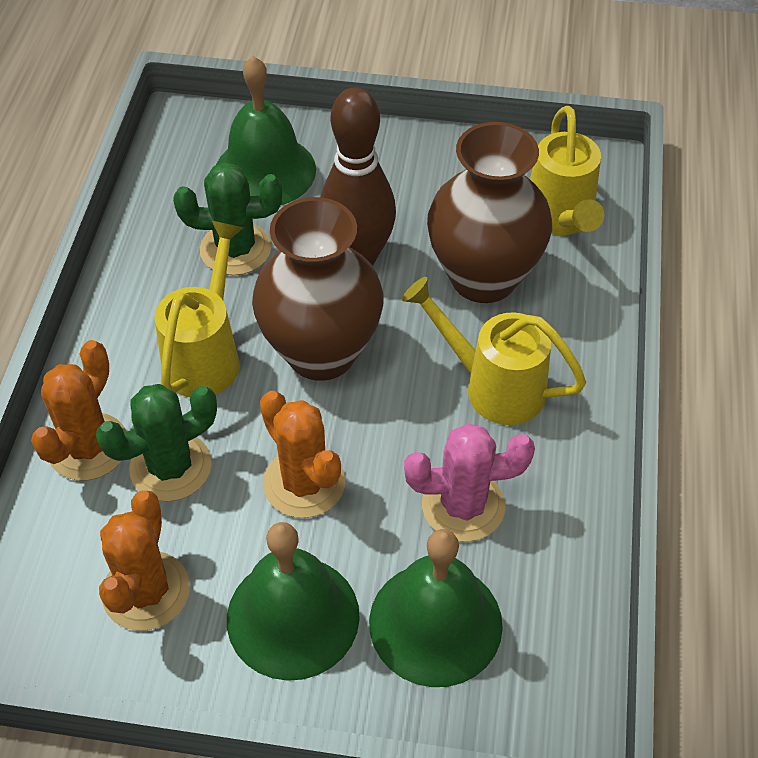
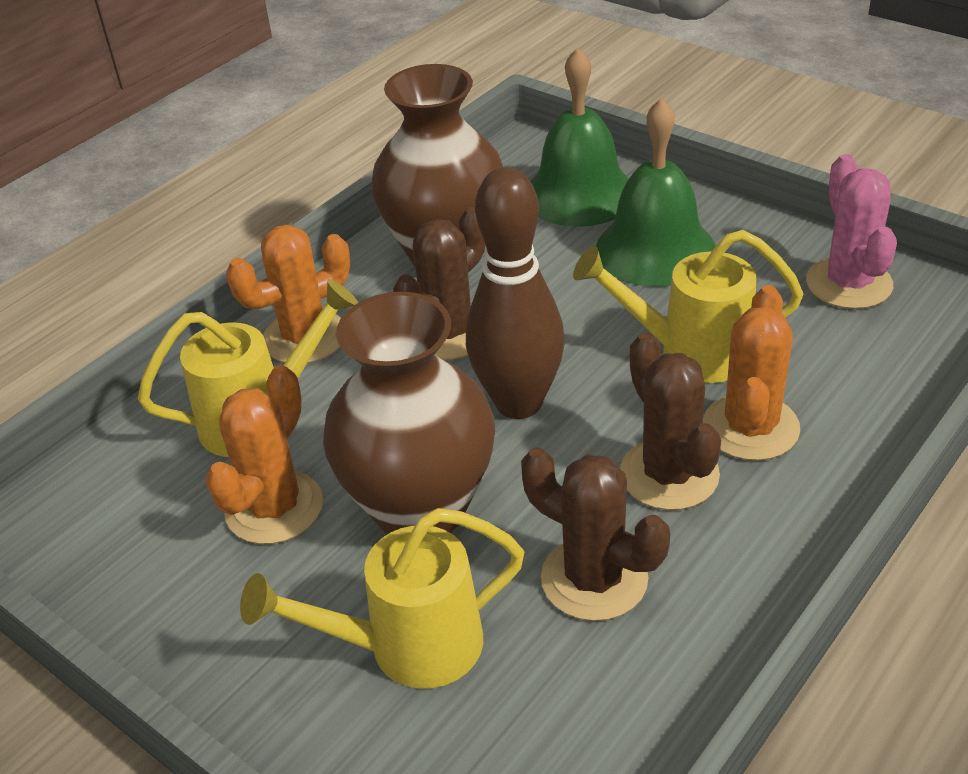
brown cactus: none = 0 -> [393,207,486,360] [521,447,670,621] [620,333,721,510] = 3
green bell: [216,56,316,205] [227,522,360,681] [369,529,503,687] = 3 -> [530,48,629,227] [596,98,716,287] = 2
green cactus: [96,384,217,501] [173,162,282,275] = 2 -> none = 0

